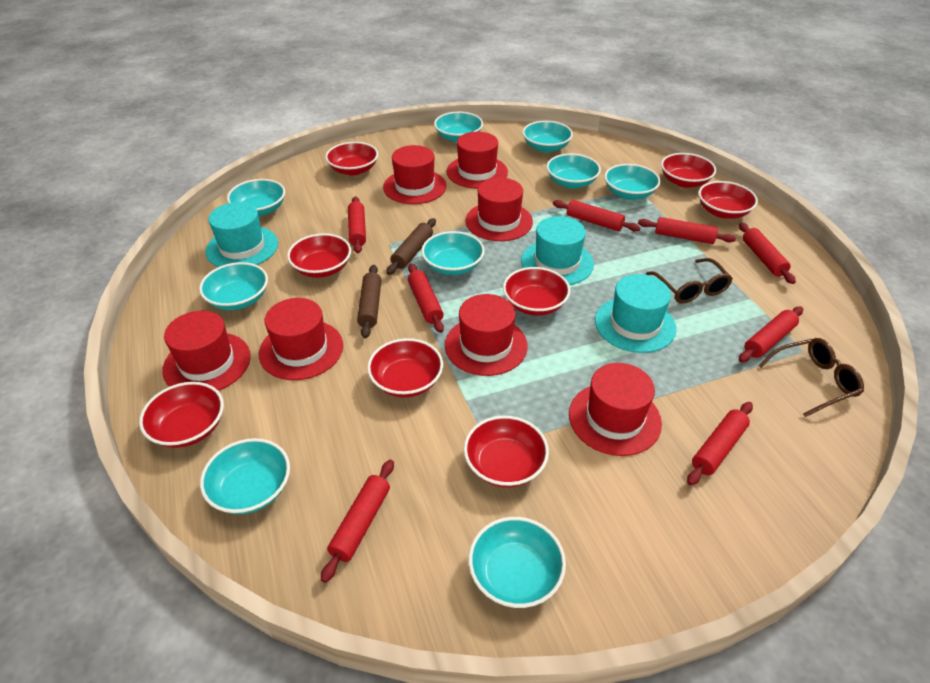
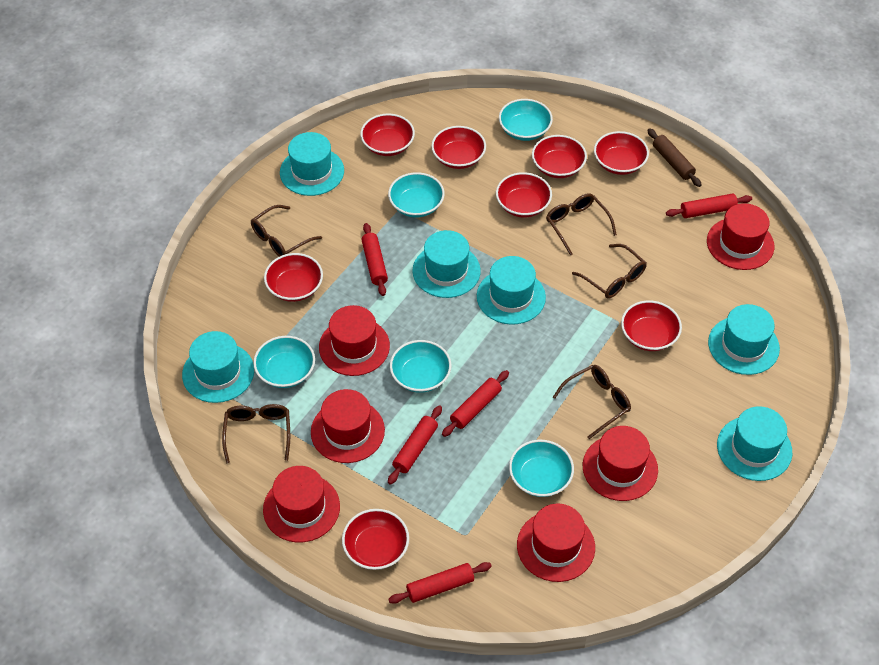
brown glasses: [646,258,733,304] [759,338,864,417] = 2 -> [222,404,290,463] [251,205,322,257] [546,193,617,256] [553,365,631,439] [572,244,647,299] = 5
brown rolling pin: [357,265,381,338] [386,218,436,275] = 2 -> [647,128,702,187] = 1
red hat: [162,311,251,391] [259,298,343,380] [383,145,446,204] [445,294,528,376] [447,132,508,189] [465,178,533,241] [569,363,662,456] = 7 -> [263,466,340,543] [311,389,385,463] [319,305,390,376] [517,503,595,582] [583,426,658,501] [707,203,774,270] = 6
red rolling pin: [321,460,394,583] [348,196,366,253] [408,263,444,333] [553,200,641,231] [638,217,736,244] [687,402,753,485] [739,222,796,284] [739,306,803,362] = 8 -> [362,223,388,296] [388,405,442,485] [388,562,492,604] [442,370,509,437] [666,194,752,218] = 5
turquoise bowl: [199,262,268,310] [200,438,290,514] [227,179,285,216] [421,231,485,275] [434,112,483,143] [469,517,566,608] [522,121,573,153] [546,153,601,189] [604,164,661,200] = 9 -> [253,336,315,388] [388,172,445,218] [390,340,452,393] [499,99,553,141] [509,440,574,497] = 5
turquoise hat: [205,202,278,267] [521,216,594,285] [595,274,676,353] = 3 -> [182,331,254,403] [280,132,344,196] [412,230,481,298] [477,256,546,325] [708,304,780,375] [717,406,792,481] = 6

